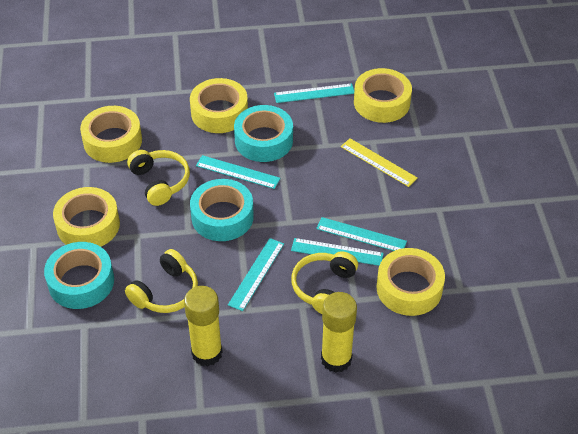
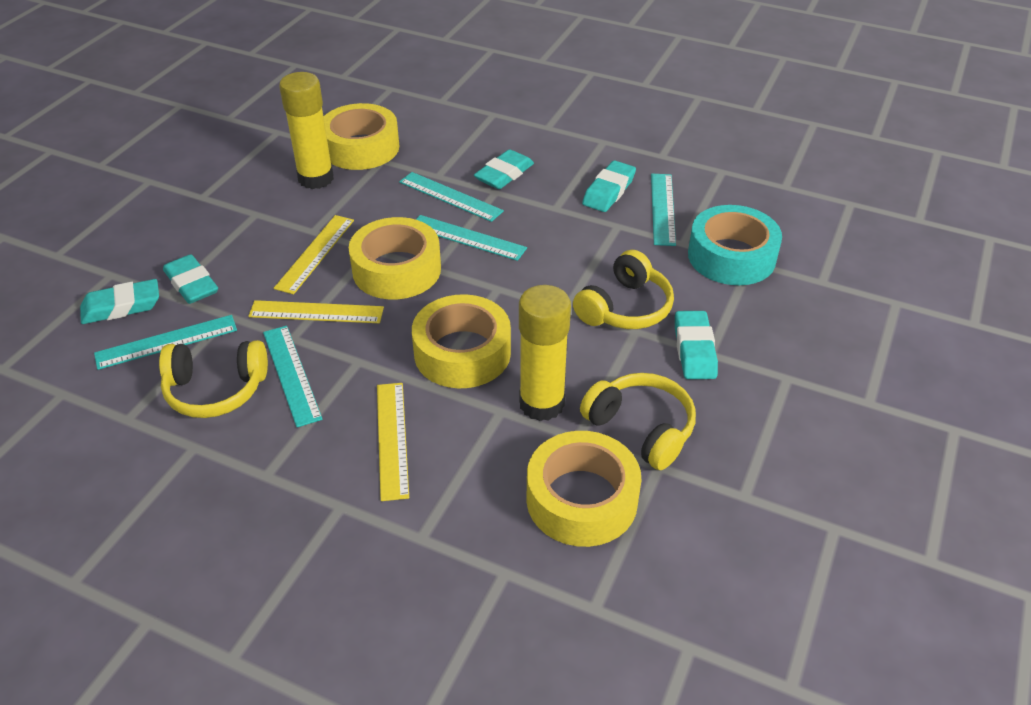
turquoise eraser: none = 0 -> [80,279,159,324] [163,254,218,304] [474,149,534,189] [582,160,636,212] [675,311,718,379] = 5
turquoise tape: [44,242,114,309] [190,179,254,241] [234,105,293,162] = 3 -> [688,205,782,285] = 1
yellow ruler: [341,138,417,187] = 1 -> [248,300,384,323] [274,215,354,295] [377,383,409,501] = 3
yellow tape: [53,187,120,247] [80,106,142,163] [190,78,248,133] [354,68,412,123] [376,248,445,316] = 5 -> [324,103,399,170] [349,217,441,299] [412,294,511,388] [526,431,642,547] = 4

